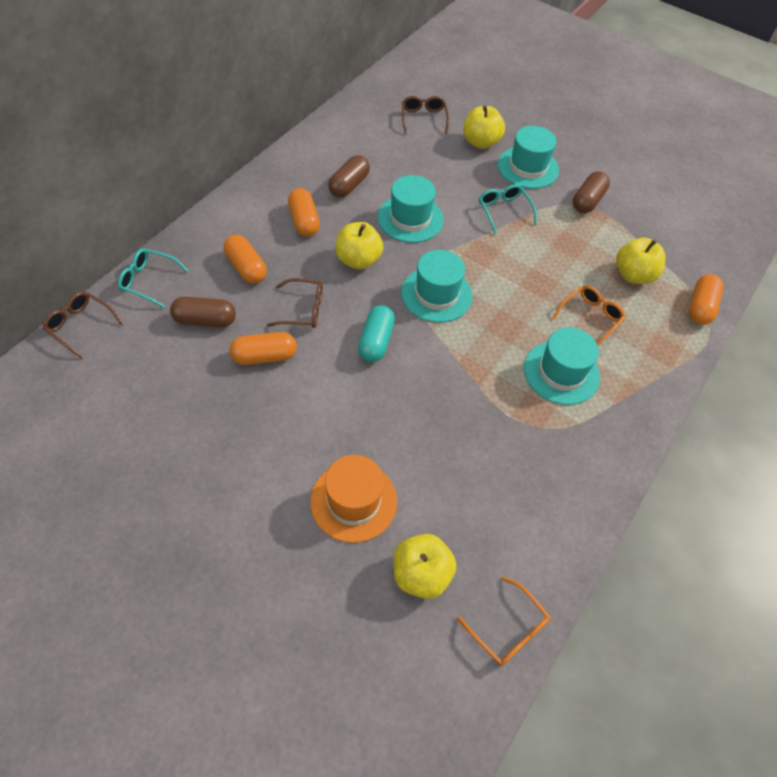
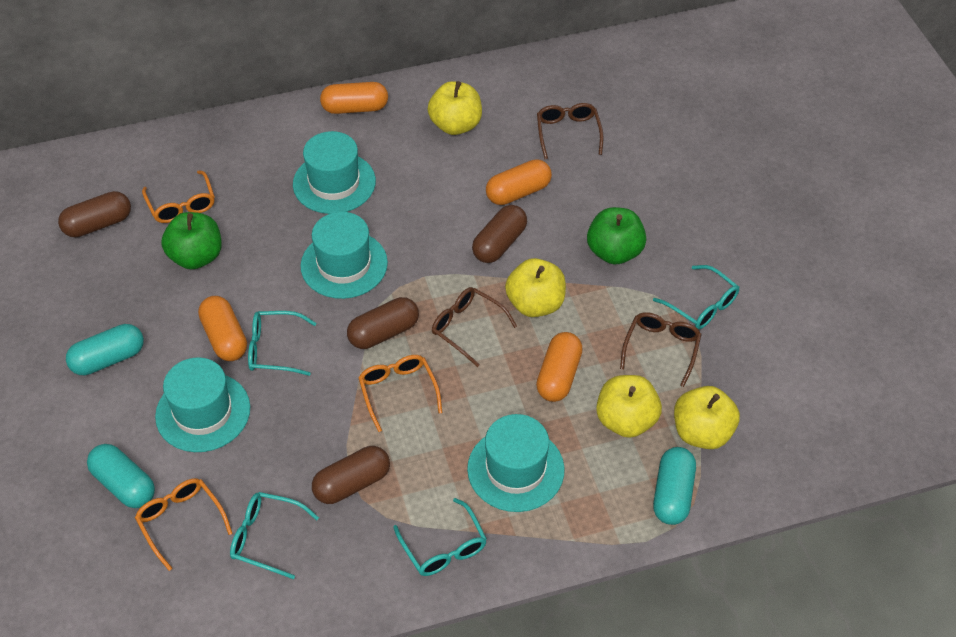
brown capsule: [170,297,236,328] [328,155,370,197] [573,171,610,213] = 3 -> [58,191,131,237] [312,446,390,504] [347,297,419,349] [472,205,527,263] = 4
green apple: none = 0 -> [161,212,222,269] [587,207,646,265] = 2
orange glasses: [457,577,550,666] [552,285,625,346] = 2 -> [135,478,233,571] [142,170,215,223] [358,355,442,432] = 3
orange hat: [310,455,397,543] = 1 -> none = 0
turquoise capsule: [358,305,395,362] = 1 -> [66,324,144,375] [87,444,155,508] [653,447,696,525] = 3
turquoise glasses: [118,248,188,308] [479,184,537,234] = 2 -> [230,492,319,579] [248,311,316,376] [393,498,487,576] [653,265,739,329] = 4

